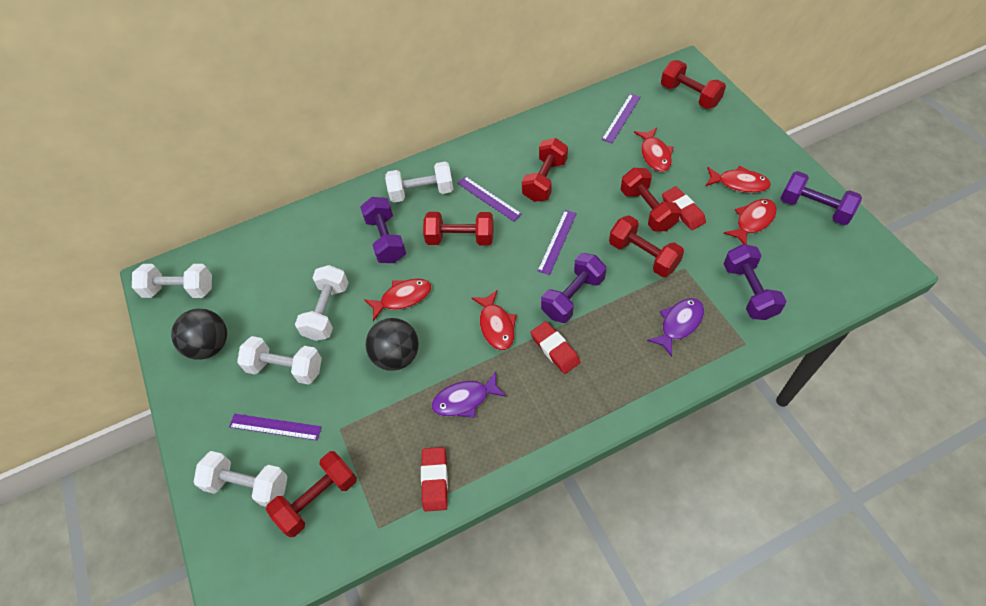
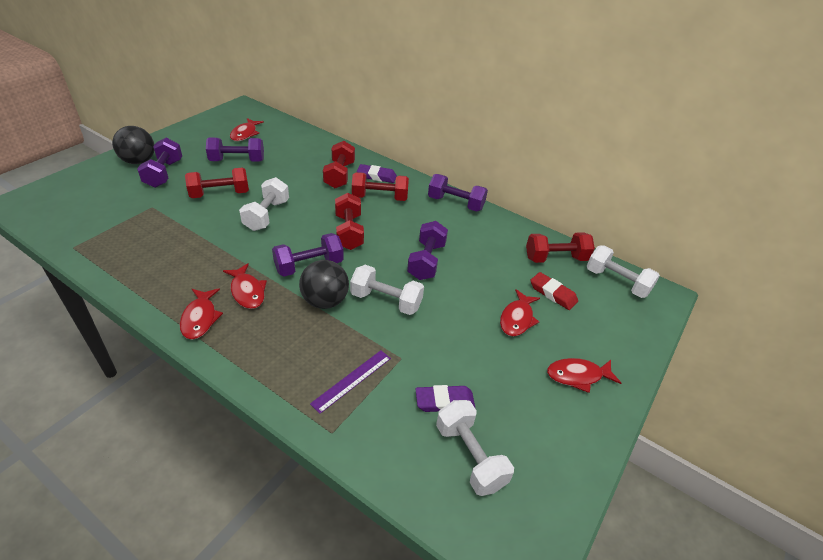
purple dumbbell: [360,197,406,263] [541,253,606,323] [724,244,786,320] [781,171,862,225] = 4 -> [137,138,182,188] [206,138,264,162] [272,233,344,277] [407,221,448,280] [428,174,488,212] = 5
purple eraser: none = 0 -> [357,164,397,183] [415,385,476,412] = 2
purple fish: [431,372,507,418] [647,298,704,357] = 2 -> none = 0
purple ruler: [229,414,322,440] [457,176,522,222] [538,210,577,275] [602,94,641,143] = 4 -> [310,350,391,414] = 1
red dumbbell: [266,451,357,537] [423,212,494,246] [522,138,568,202] [609,215,684,277] [621,168,681,231] [661,60,726,109] = 6 -> [185,167,249,198] [323,141,355,188] [335,193,364,250] [352,172,409,201] [526,232,595,263] = 5
red eraser: [421,447,448,512] [530,321,580,374] [662,186,706,230] = 3 -> [530,272,578,310] = 1
white dumbbell: [132,264,212,298] [194,451,288,507] [237,336,322,385] [295,265,349,341] [385,161,453,203] = 5 -> [239,177,289,231] [350,265,424,315] [436,400,514,496] [587,245,660,298] = 4

